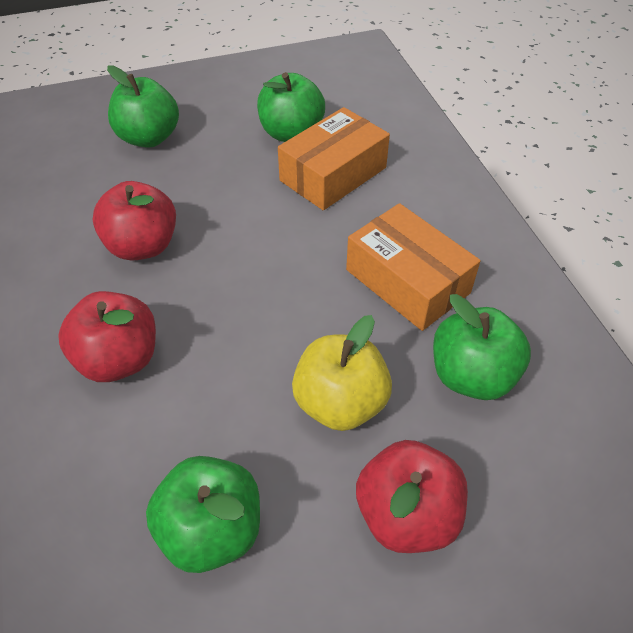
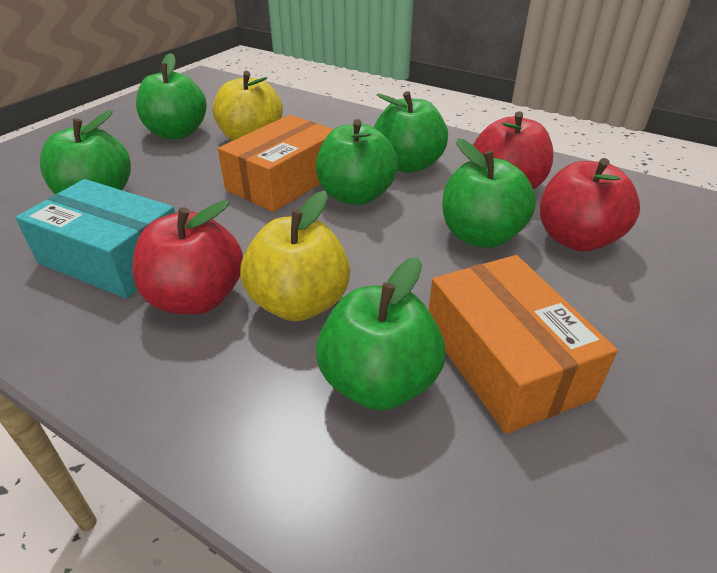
green apple: [107,65,179,148] [146,456,260,573] [257,72,325,142] [433,294,531,400] = 4 -> [40,110,131,194] [136,53,207,139] [316,119,398,205] [316,257,445,411] [374,91,448,173] [442,139,536,248] = 6
turquoise box: none = 0 -> [15,179,175,298] = 1
yellow apple: [292,315,392,431] = 1 -> [212,71,283,141] [240,191,350,321] = 2

